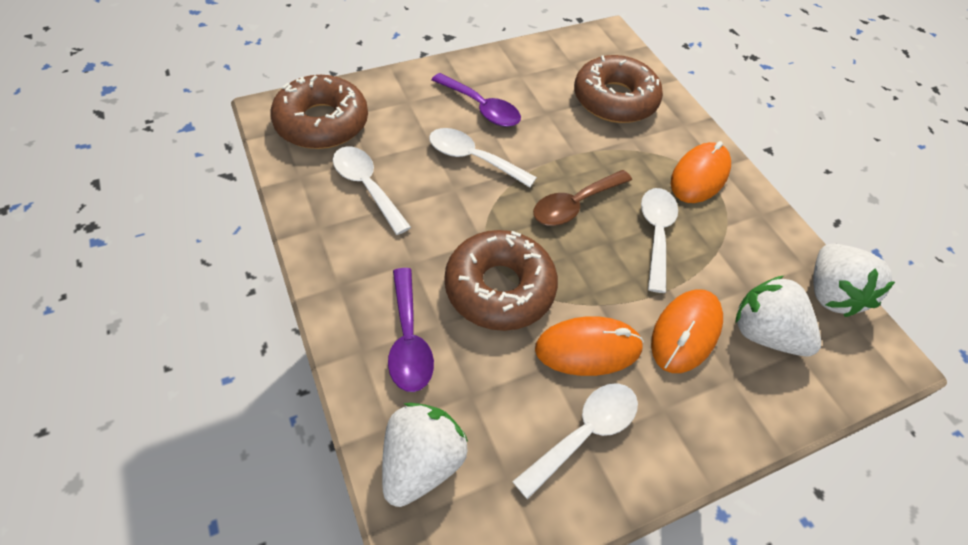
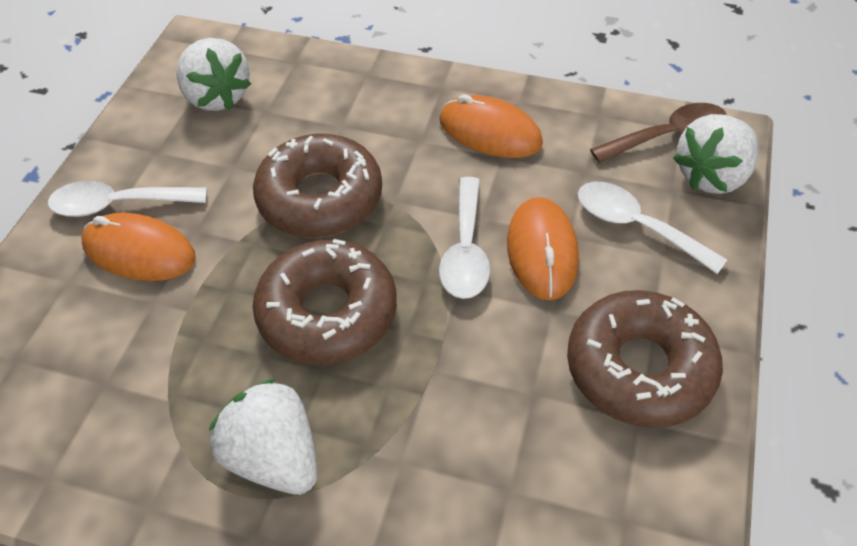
purple spoon: [388,268,434,392] [432,73,521,127] = 2 -> none = 0
white spoon: [333,146,411,235] [429,128,537,187] [512,383,638,500] [641,188,678,293] = 4 -> [48,181,207,217] [439,177,490,299] [578,182,727,274] = 3

